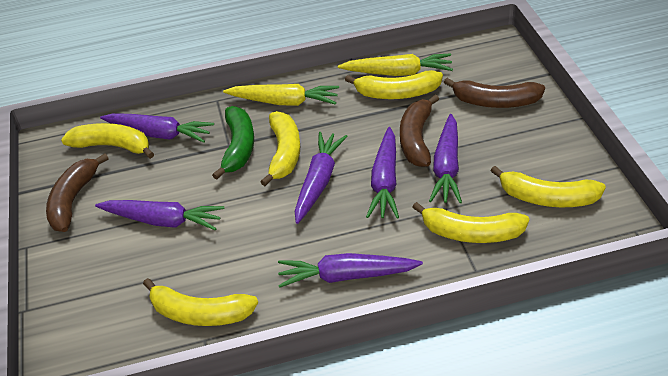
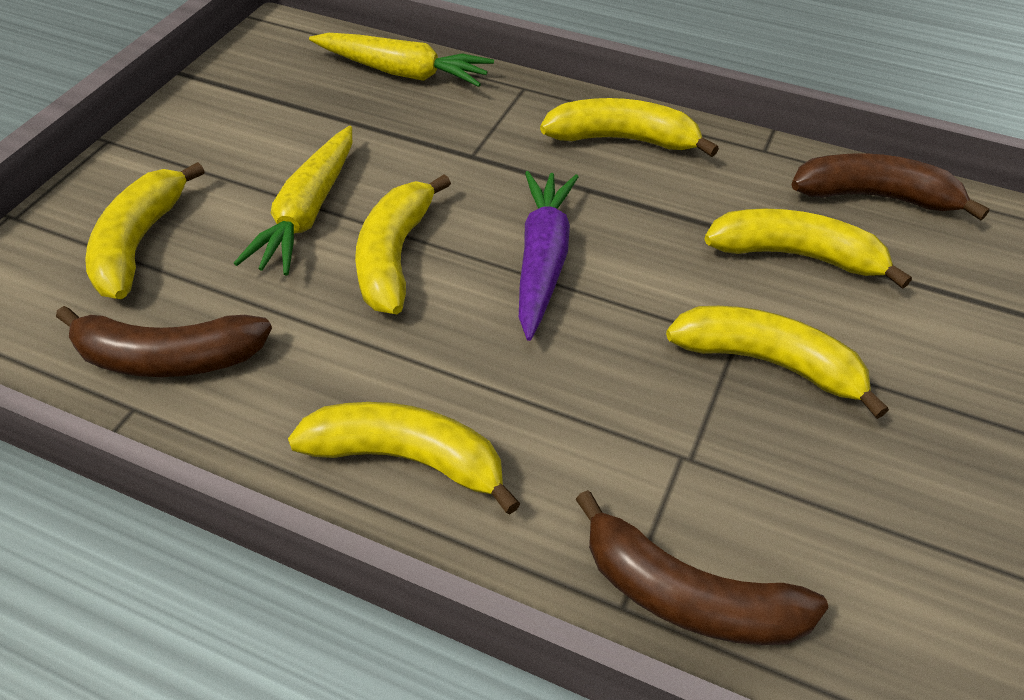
green banana: [212,106,254,180] = 1 -> none = 0
purple carrot: [95,200,224,231] [100,113,214,143] [278,253,423,288] [295,132,348,224] [366,127,399,219] [429,114,462,203] = 6 -> [519,171,578,341] = 1

